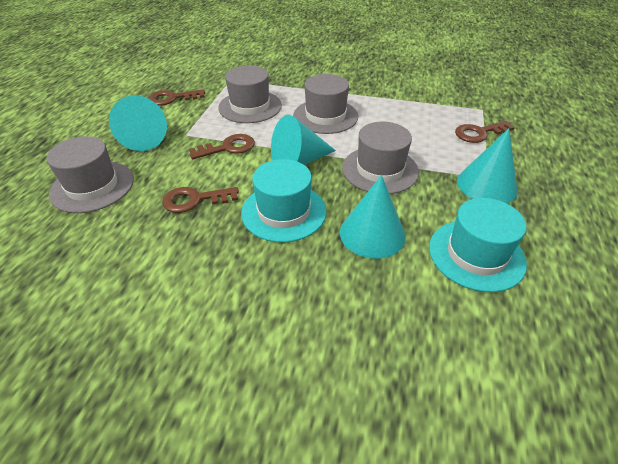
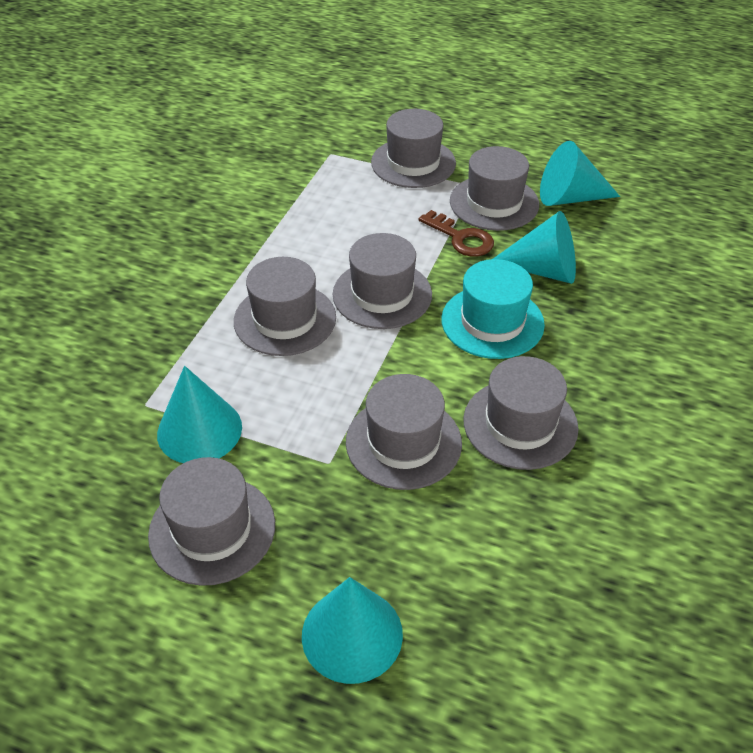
brown key: [148,89,205,106] [162,187,239,213] [189,134,255,159] [455,121,515,143] = 4 -> [419,210,494,257] = 1
grey hat: [46,136,134,213] [218,65,282,123] [293,74,358,134] [342,122,419,194] = 4 -> [148,457,275,586] [234,257,336,356] [332,233,432,329] [346,374,462,490] [371,109,456,188] [450,146,539,231] [463,356,579,470] = 7
turquoise hat: [241,159,326,243] [429,198,527,292] = 2 -> [441,259,545,359] = 1

